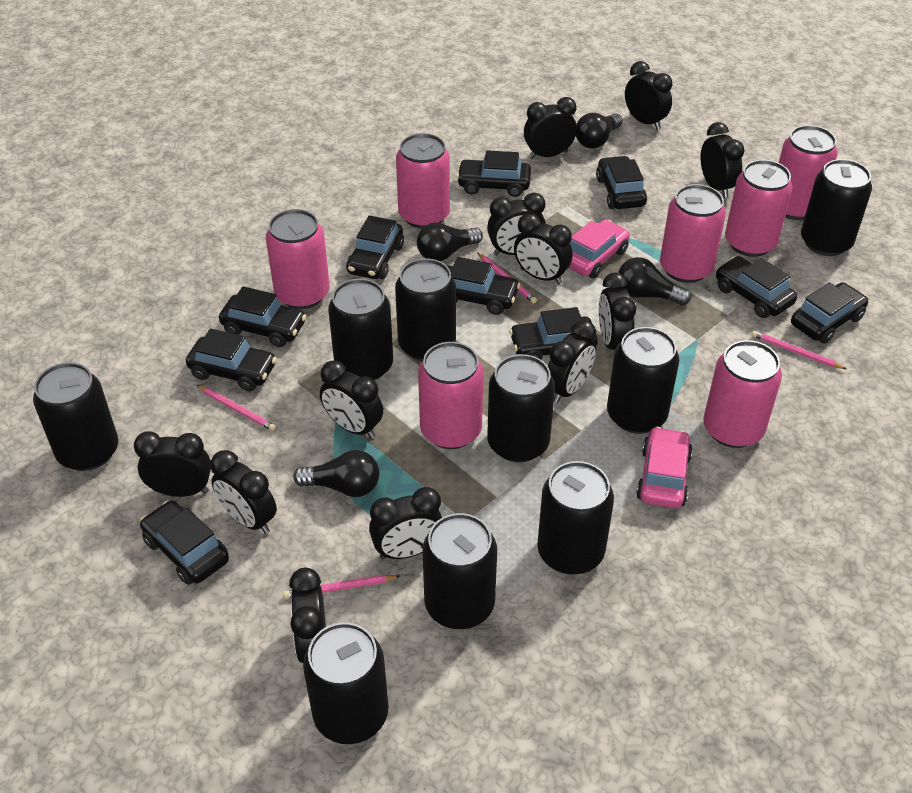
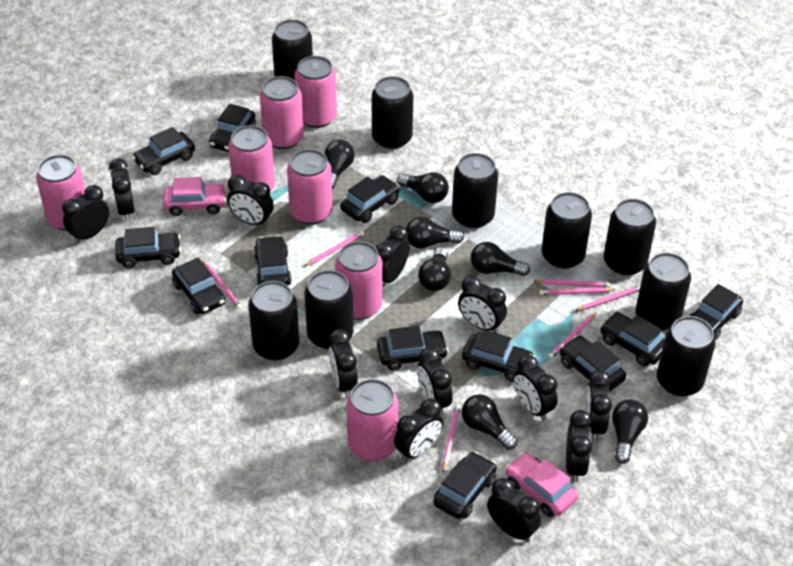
black car: [140,500,229,585] [186,329,277,391] [219,286,306,347] [346,215,404,279] [447,257,520,315] [456,150,531,197] [509,307,598,360] [596,156,647,209] [716,256,797,318] [791,282,869,344] = 10 -> [115,227,181,268] [132,127,195,175] [172,258,226,315] [209,104,256,152] [254,235,292,286] [340,175,400,223] [377,326,449,371] [433,451,497,519] [462,329,535,382] [560,335,626,391] [600,312,665,366] [689,284,743,340] = 12
black light bulb: [293,450,379,497] [417,223,483,261] [576,113,623,149] [618,257,691,305] = 4 -> [325,140,355,190] [397,172,449,203] [406,217,464,249] [418,247,451,291] [462,394,517,450] [471,242,530,276] [612,399,648,464] = 7
pink pencil: [197,385,276,431] [283,575,400,599] [477,253,537,304] [752,331,846,369] = 4 -> [203,261,242,309] [304,231,364,266] [442,404,460,472] [535,279,610,288] [539,288,615,295] [548,312,597,358] [575,286,640,311] = 7

